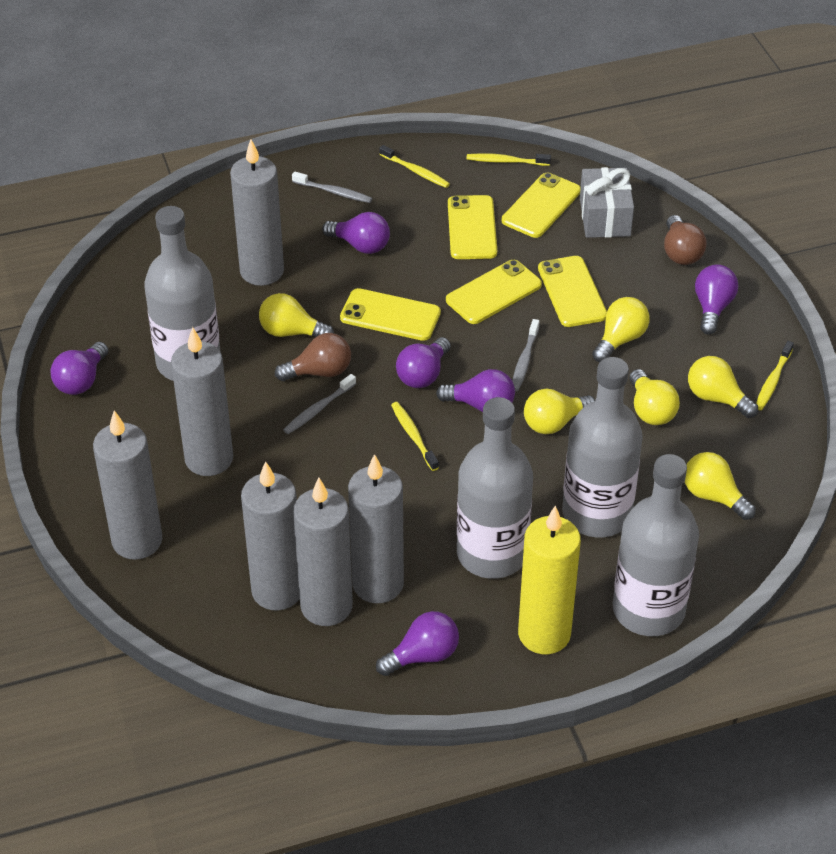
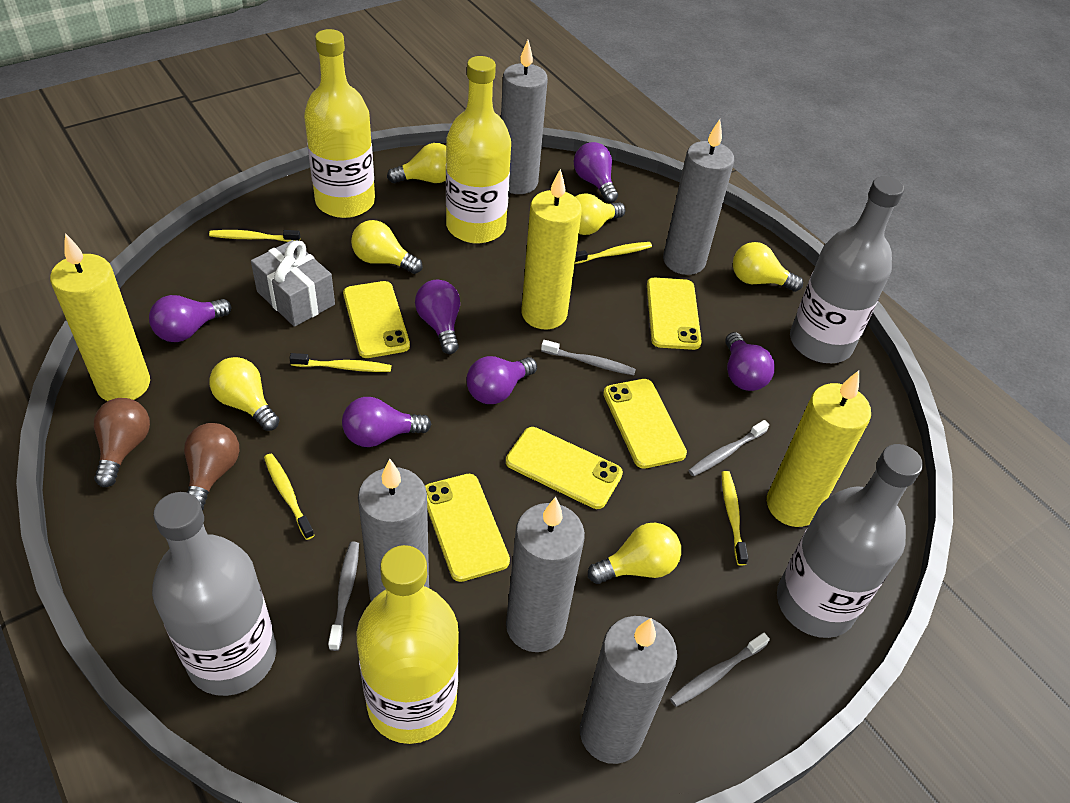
grey bottle: [144,206,221,381] [457,397,533,579] [562,357,643,538] [613,454,699,636] = 4 -> [152,492,276,696] [777,444,923,638] [790,176,904,363] = 3
grey candle: [93,410,162,560] [171,327,233,476] [230,139,284,286] [241,461,300,611] [293,478,353,626] [348,454,404,603] = 6 -> [358,459,429,601] [501,40,548,194] [506,497,585,652] [580,616,677,764] [663,119,734,275] = 5
grey toothbrush: [283,374,356,434] [292,171,372,203] [512,319,539,391] = 3 -> [328,542,359,651] [541,340,636,375] [670,633,770,707] [688,420,769,477] = 4
yellow bottle: none = 0 -> [304,29,375,218] [357,545,459,744] [446,56,511,243] = 3
yellow candle: [518,506,581,654] = 1 -> [50,233,150,401] [521,168,582,330] [767,370,871,527] = 3
yellow toothbrush: [380,145,450,188] [391,402,439,471] [467,153,551,166] [756,341,794,410] = 4 -> [209,230,300,242] [264,454,315,540] [289,353,391,372] [575,242,652,264] [722,471,748,566] = 5

